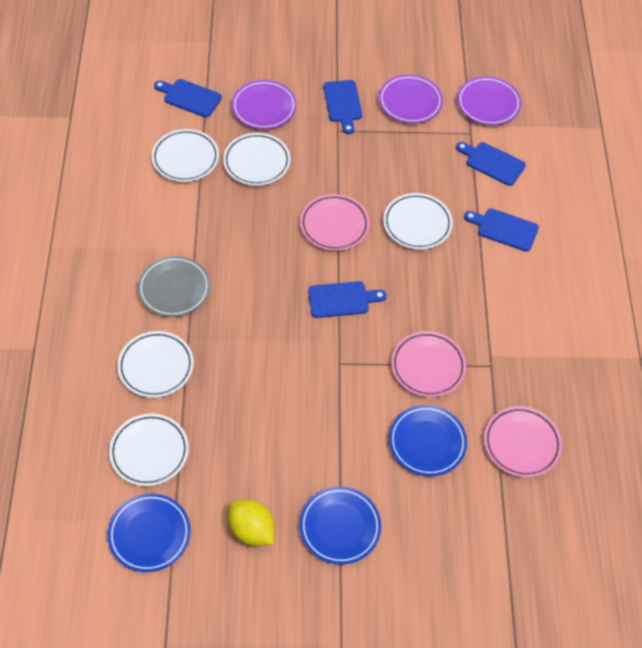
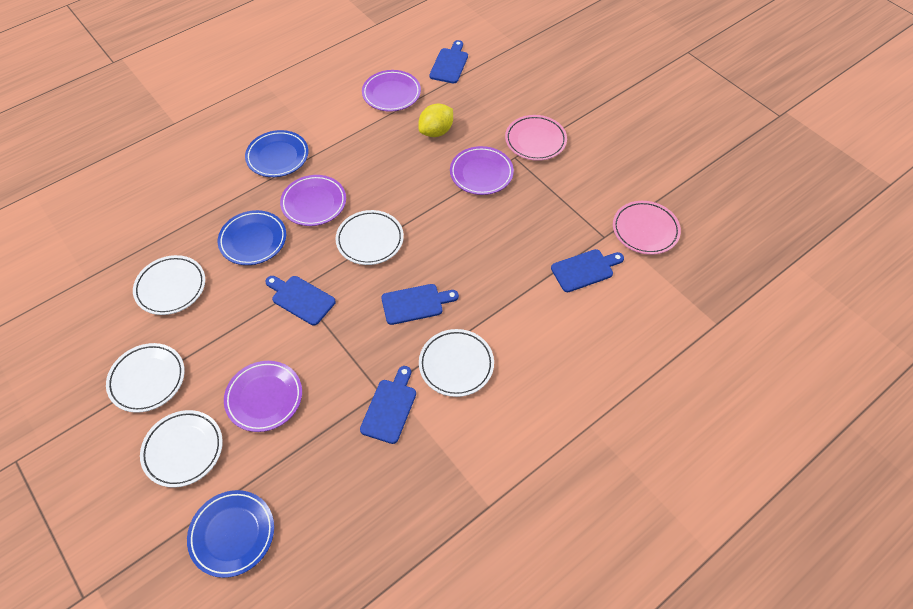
grey plate: [137,256,210,317] = 1 -> none = 0
pink plate: [300,194,370,251] [391,331,466,397] [484,406,562,478] = 3 -> [505,115,567,161] [613,201,681,255] = 2
purple plate: [231,80,297,130] [379,74,443,124] [457,76,522,125] = 3 -> [224,361,302,432] [280,175,346,226] [362,70,421,112] [450,146,514,195] = 4

